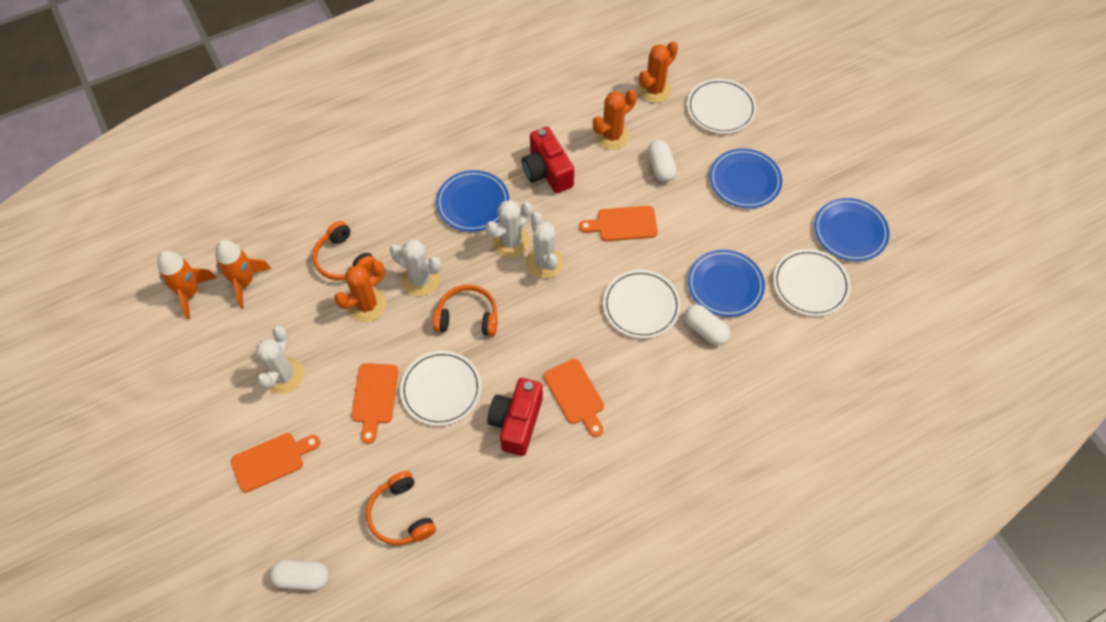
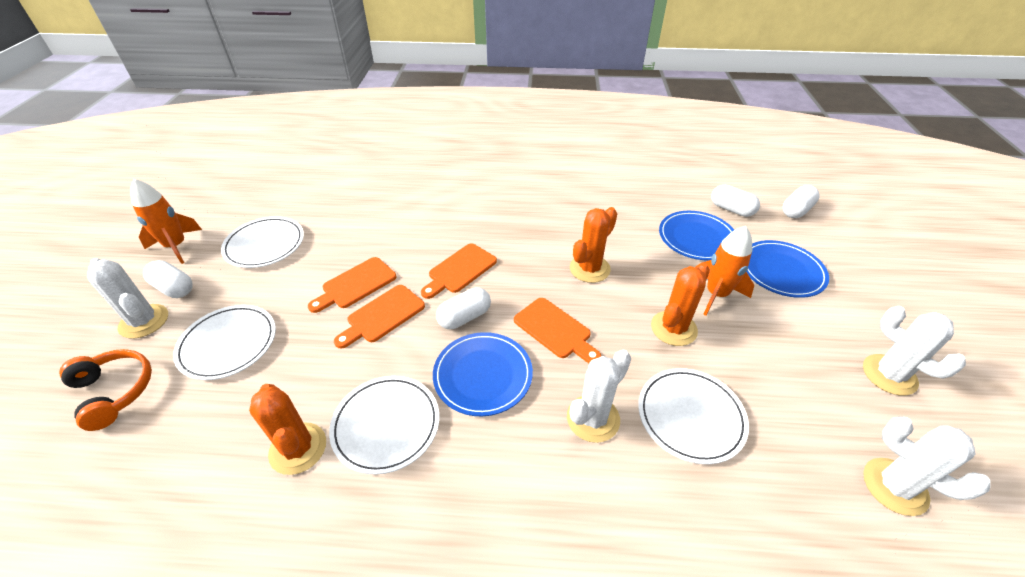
blue plate: [436,170,509,232] [688,250,765,317] [709,148,782,208] [814,198,890,261] = 4 -> [433,332,533,416] [659,211,734,261] [747,240,829,298] = 3
orange headphones: [312,221,376,280] [366,471,436,545] [433,285,498,336] = 3 -> [59,349,152,431] = 1
red camera: [487,378,543,456] [522,127,574,193] = 2 -> none = 0
white capsule: [270,560,329,590] [647,140,677,182] [684,304,730,346] = 3 -> [143,260,193,298] [436,287,491,329] [711,185,760,217] [783,185,820,218] = 4

